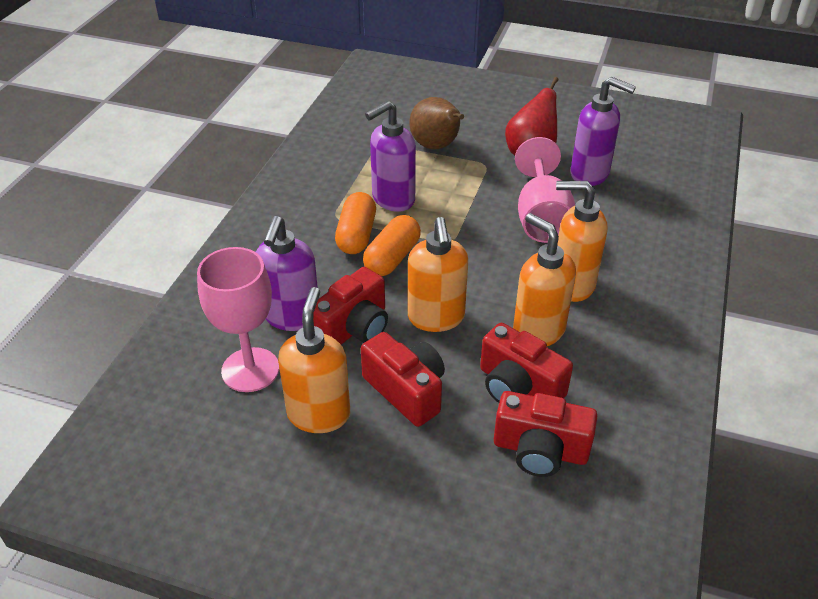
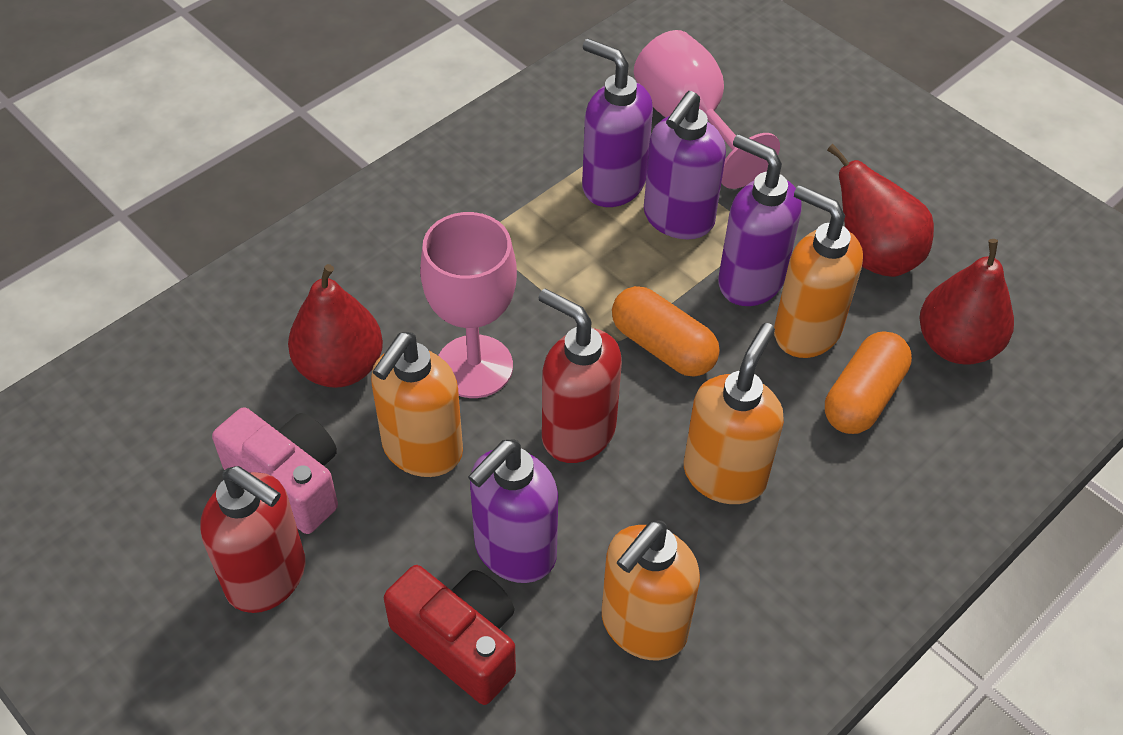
brown pear: [409,97,464,150] = 1 -> none = 0
pink camera: none = 0 -> [212,407,338,534] = 1
purple soap dispenser: [256,216,319,331] [365,101,416,212] [570,77,636,186] = 3 -> [468,439,558,583] [582,39,653,207] [644,91,726,239] [718,134,802,306] = 4
red camera: [313,267,388,345] [361,332,445,427] [480,323,573,403] [494,391,597,477] = 4 -> [384,565,516,705] = 1
red pear: [505,77,559,155] = 1 -> [288,264,383,388] [827,144,934,277] [919,239,1014,365] = 3
red soap dispenser: none = 0 -> [200,466,305,613] [539,289,622,463] = 2

